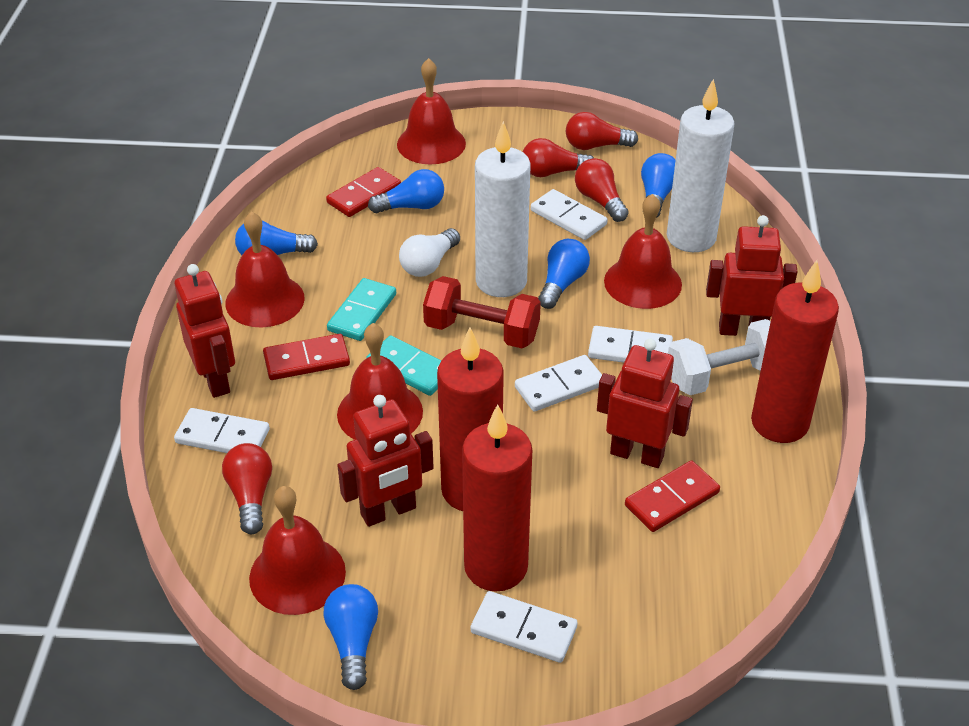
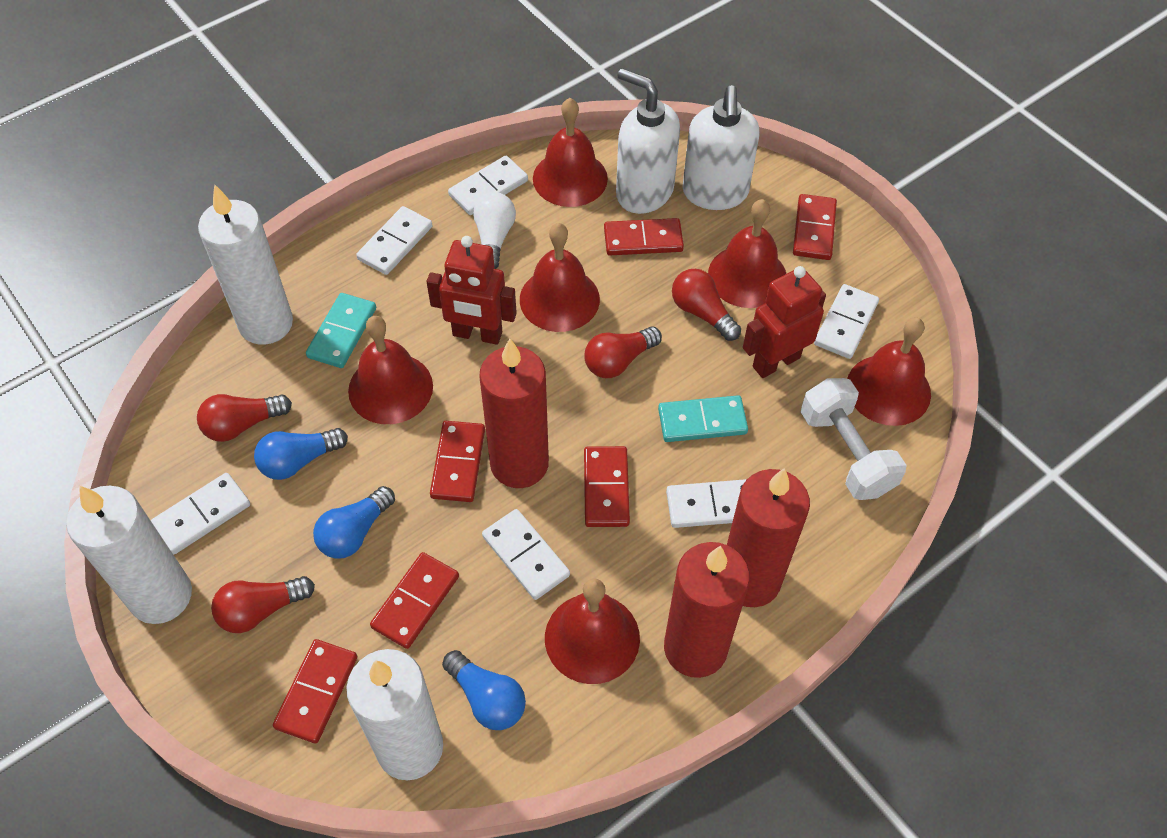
blue light bulb: [235,221,318,255] [324,584,378,690] [368,169,444,213] [538,239,590,309] [641,153,676,218] = 5 -> [254,428,348,480] [313,486,395,559] [442,650,526,730] = 3
red bell: [225,212,305,327] [249,486,346,615] [337,323,423,440] [397,58,466,165] [604,194,682,309] = 5 -> [348,316,433,424] [520,223,600,332] [533,98,608,207] [545,578,640,684] [708,199,786,308] [847,317,931,426] = 6
red domino: [263,334,350,380] [326,167,401,217] [625,460,720,532] = 3 -> [273,639,357,743] [370,552,459,649] [430,421,485,502] [584,446,630,527] [604,218,684,255] [793,194,837,260] = 6
red dumbbell: [423,276,541,348] = 1 -> none = 0
red robot: [175,264,235,398] [337,395,434,527] [597,339,693,468] [706,215,798,336] = 4 -> [427,236,517,345] [743,266,826,378] = 2
white candle: [475,121,531,297] [667,79,734,252] = 2 -> [66,486,192,624] [198,184,293,345] [347,649,443,780] = 3
white domino: [174,408,270,453] [471,591,578,663] [515,355,602,412] [531,189,608,240] [588,326,673,363] = 5 -> [151,473,250,554] [356,206,433,275] [448,156,528,215] [482,509,570,600] [666,479,747,528] [814,284,879,359] = 6
white soap dispenser: none = 0 -> [616,68,680,214] [682,85,760,210] = 2

